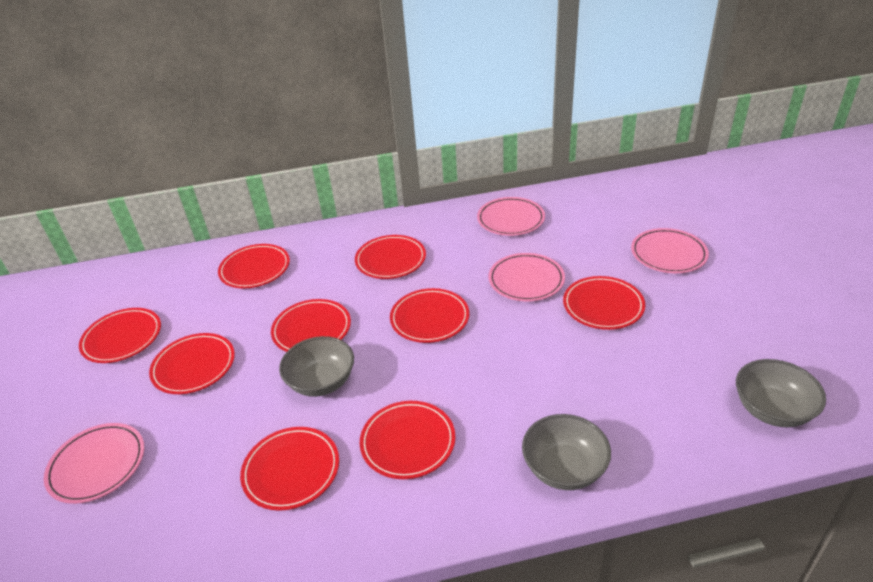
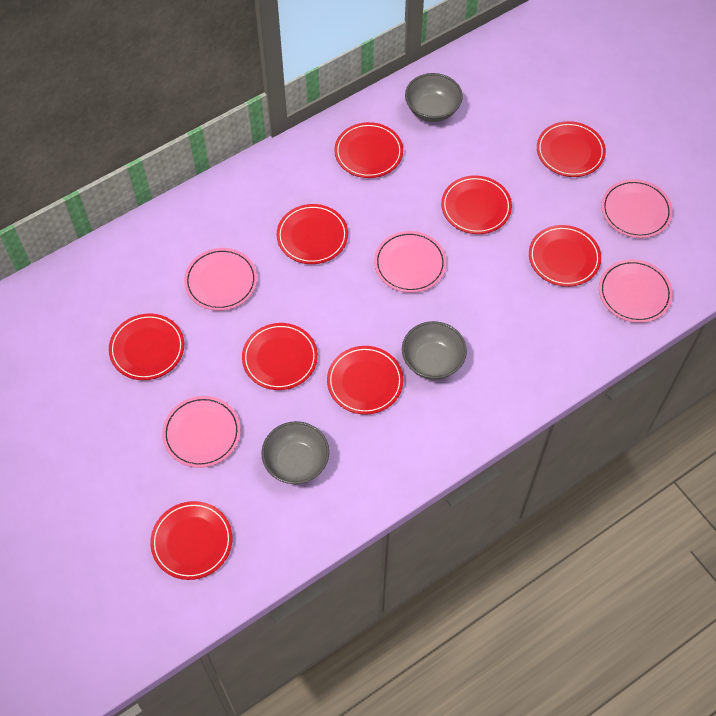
pink plate: [44,423,144,504] [477,197,545,236] [489,253,565,301] [631,228,709,273] = 4 -> [162,396,241,468] [184,248,257,311] [374,231,447,293] [599,259,673,323] [601,179,673,238] = 5

